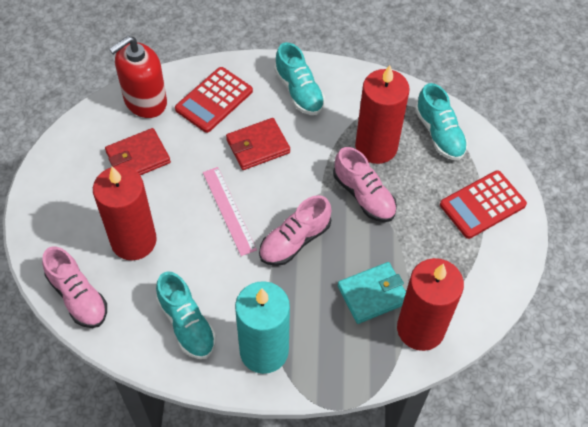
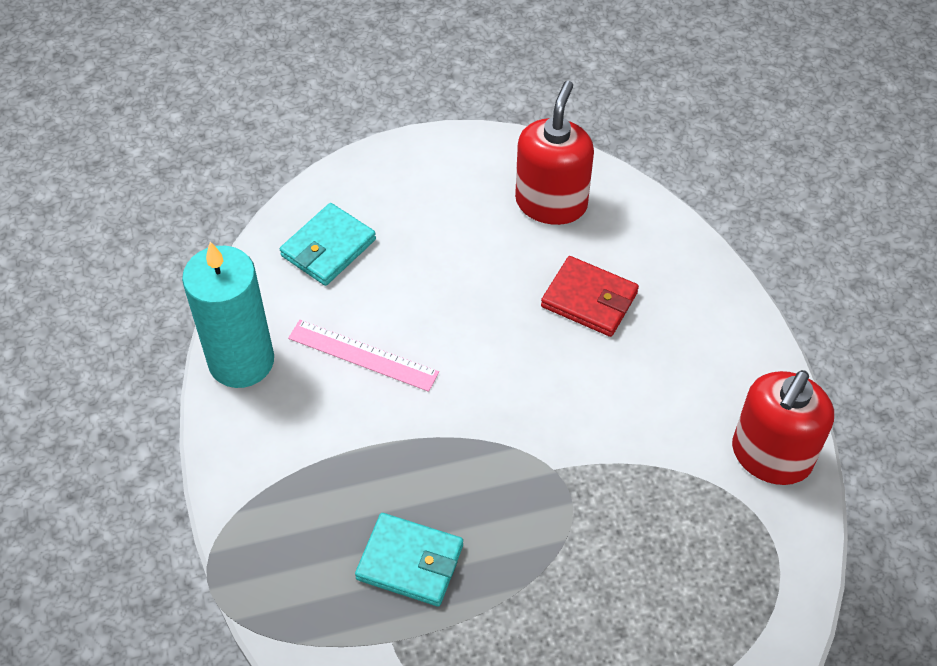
pink shoe: [42,247,107,328] [259,195,331,266] [333,147,397,222] = 3 -> none = 0
red calculator: [175,67,253,133] [440,170,527,239] = 2 -> none = 0
red candle: [93,166,157,261] [355,65,410,164] [397,258,464,351] = 3 -> none = 0
red soap dispenser: [109,36,167,118] = 1 -> [515,81,594,225] [732,370,834,485] = 2
red wallet: [105,128,171,175] [226,118,290,170] = 2 -> [541,256,639,337] = 1
turquoise shoe: [156,271,216,359] [274,42,325,115] [415,83,468,160] = 3 -> none = 0
turquoise wallet: [337,262,406,324] = 1 -> [280,203,376,286] [355,513,463,607] = 2

